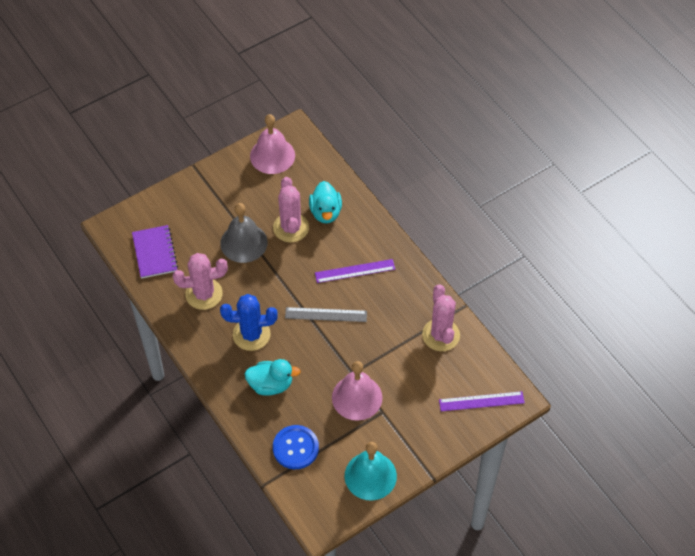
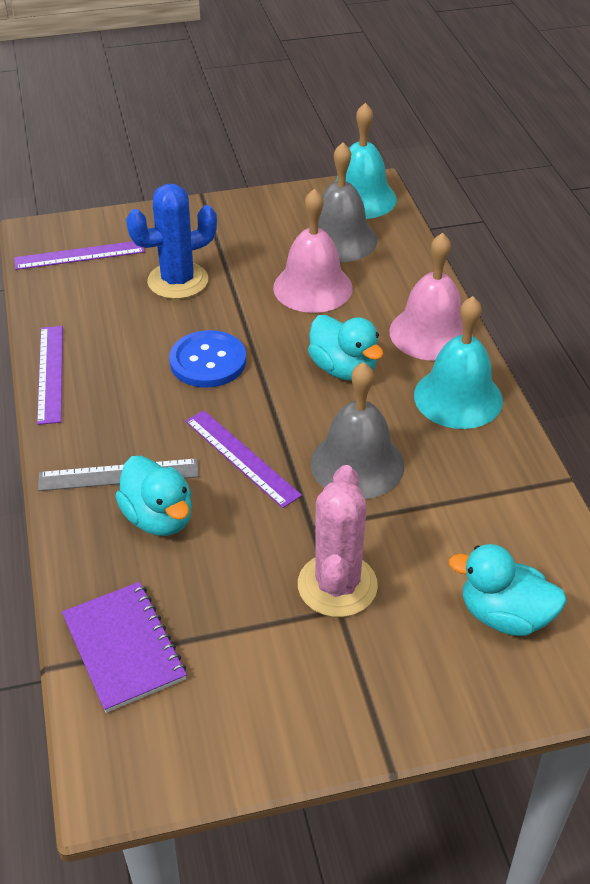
grey bell: [220,203,268,263] = 1 -> [308,142,377,262] [310,362,404,499] = 2
pink cactus: [173,253,228,310] [273,177,309,242] [422,284,460,351] = 3 -> [298,465,378,617] = 1
purple ruler: [315,259,395,283] [439,391,525,411] = 2 -> [14,241,145,270] [37,326,63,425] [185,410,302,508] = 3
turquoise bell: [344,442,397,501] = 1 -> [335,103,397,219] [414,296,503,429] = 2
turquoise duck: [244,359,301,396] [309,181,342,223] = 2 -> [115,456,192,536] [308,315,384,381] [449,544,567,636] = 3

